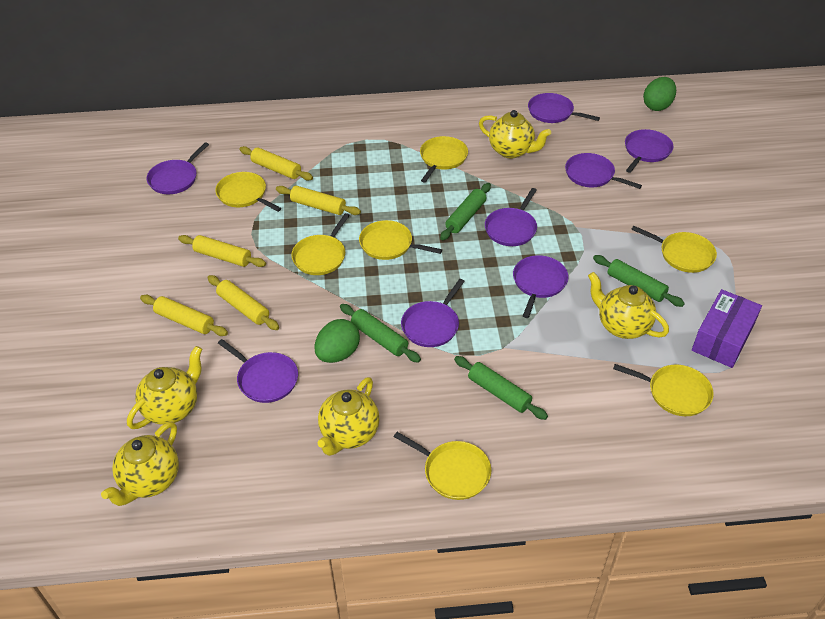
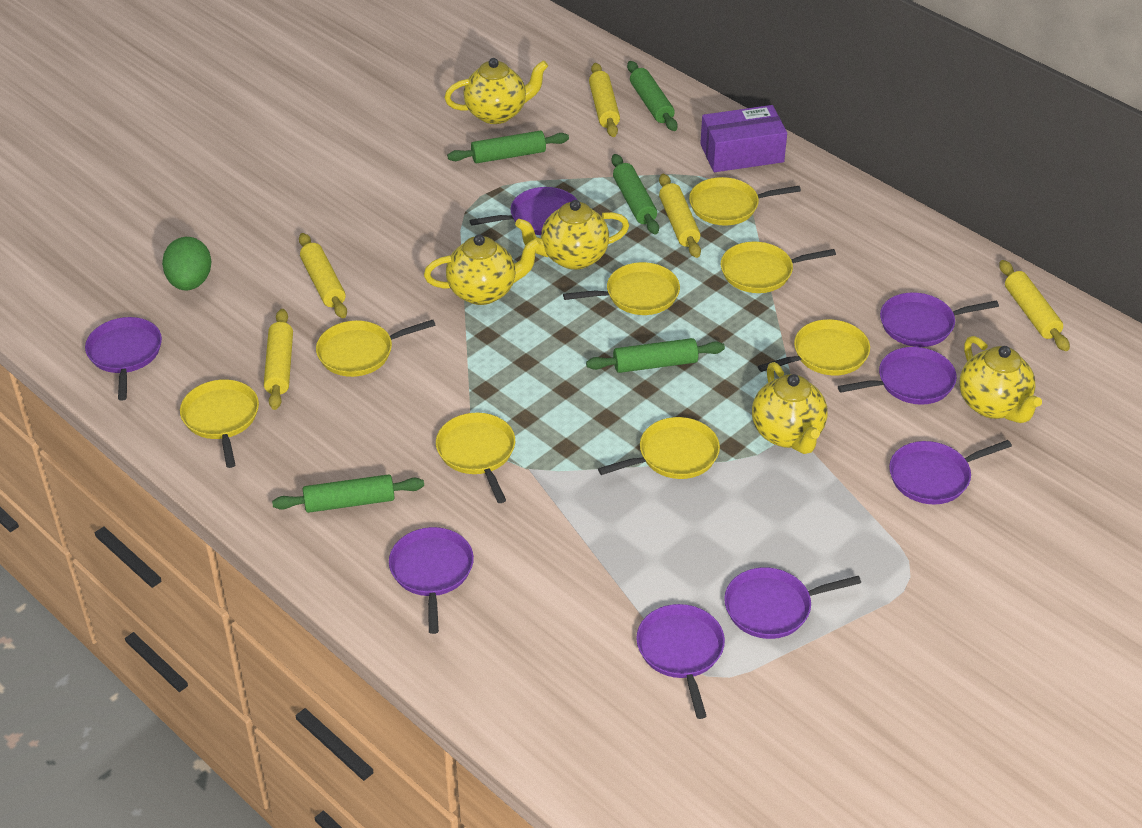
green egg: [314,319,360,363] [643,77,676,111] = 2 -> [162,237,211,290] = 1
green rolling pin: [340,304,421,363] [440,183,491,240] [454,356,548,420] [593,255,685,307] = 4 -> [272,474,424,513] [447,131,569,163] [586,338,725,373] [611,154,659,234] [627,61,678,131] = 5
yellow pan: [215,172,281,212] [291,213,350,275] [359,220,442,260] [394,432,491,500] [420,136,468,183] [613,364,714,416] [631,226,717,273] = 7 -> [180,379,259,468] [316,320,436,377] [436,413,515,503] [563,262,680,315] [598,417,720,479] [689,177,801,226] [721,241,836,293] [758,319,870,376] = 8

